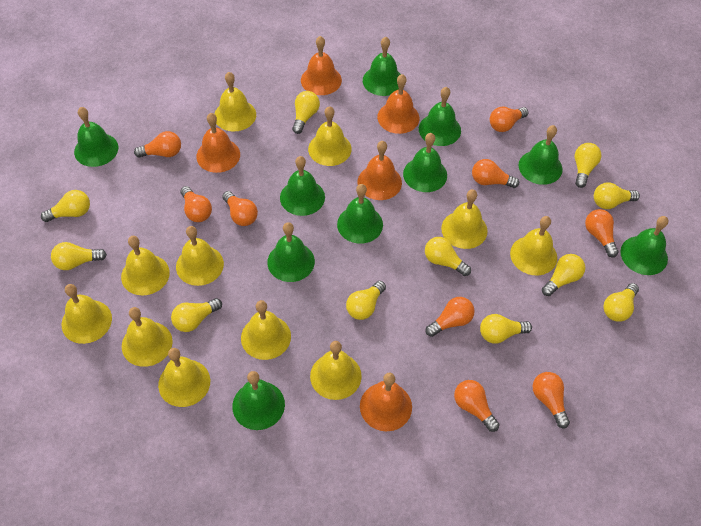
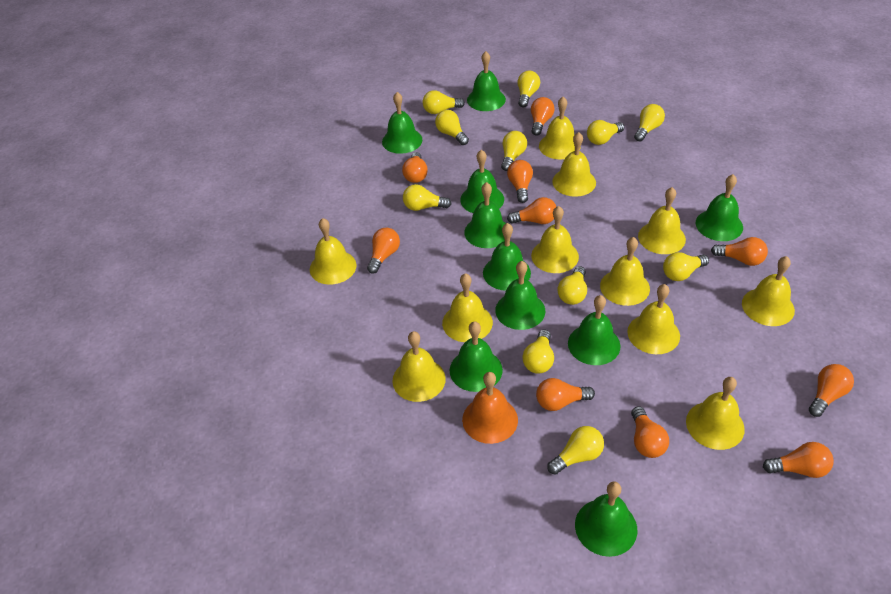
orange bell: [196,113,240,173] [301,36,342,95] [358,141,402,200] [360,372,412,431] [377,74,419,134] = 5 -> [462,372,518,444] = 1
orange light bulb: [134,131,181,158] [181,186,212,222] [222,191,258,226] [425,297,475,337] [454,380,500,432] [472,159,519,188] [490,107,528,132] [533,372,570,429] [585,209,619,257] = 9 -> [367,228,400,274] [402,152,428,183] [507,160,533,203] [507,197,556,224] [531,97,555,136] [536,378,595,411] [631,406,669,458] [711,237,768,266] [763,442,834,478] [809,364,854,417] = 10

